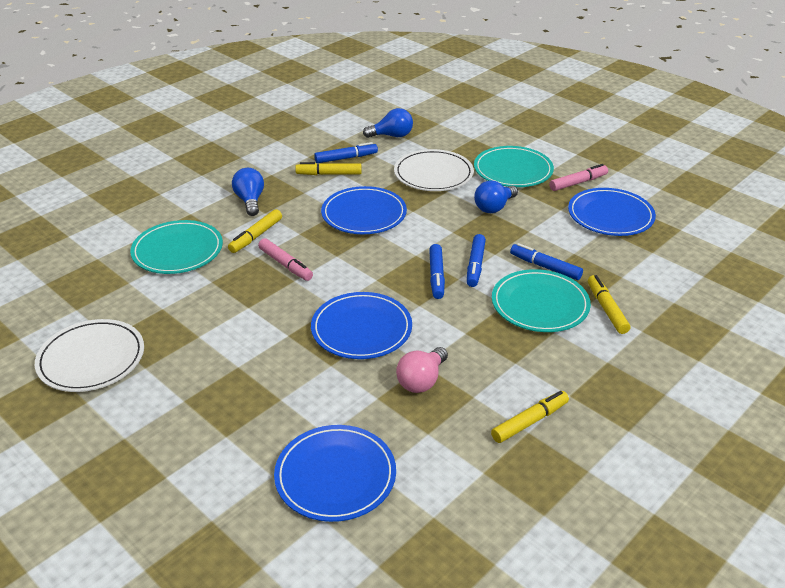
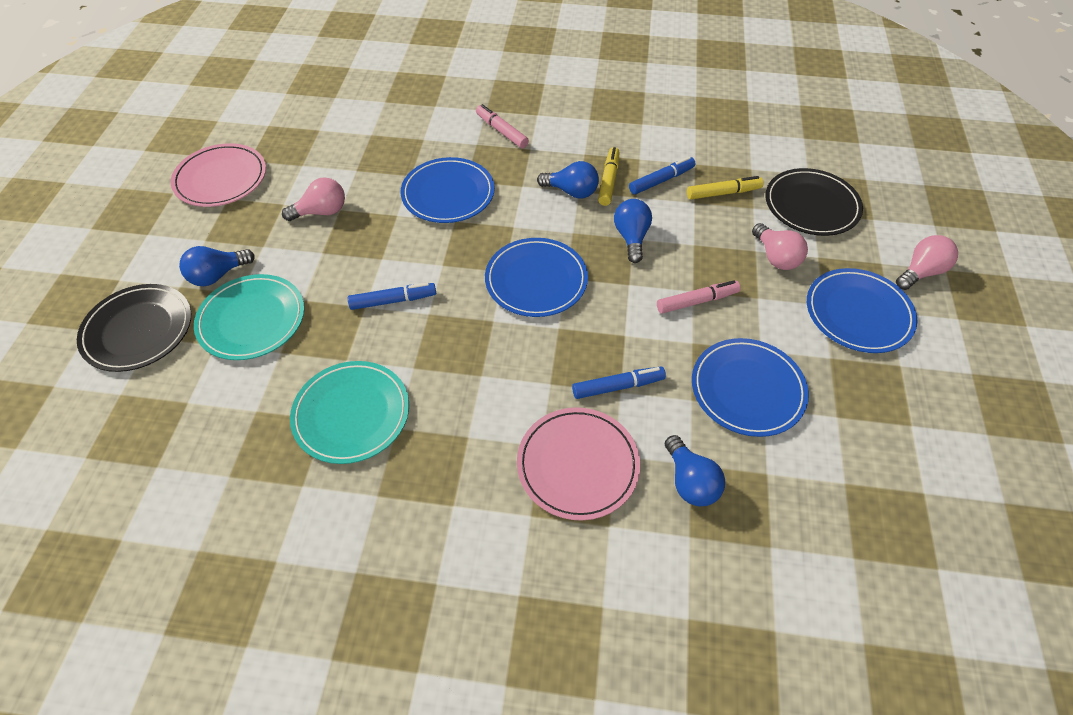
black plate: none = 0 -> [77,284,191,372] [765,168,863,236] = 2
blue light bulb: [232,168,264,216] [363,108,413,138] [474,180,518,213] = 3 -> [179,246,255,286] [537,161,599,198] [614,199,652,263] [665,435,725,506] = 4
blue marker: [314,142,378,163] [429,244,445,299] [467,234,486,287] [510,243,583,280] = 4 -> [348,282,436,310] [572,367,666,399] [629,157,696,195] = 3
pink light bulb: [396,347,448,393] = 1 -> [282,177,345,221] [752,223,808,270] [896,235,958,290] = 3
pink plate: none = 0 -> [171,143,266,207] [517,407,640,521] = 2
turquoise plate: [130,220,223,274] [474,146,554,187] [492,269,591,332] = 3 -> [194,274,304,360] [290,361,409,464] = 2
white plate: [35,319,144,392] [394,149,474,191] = 2 -> none = 0
yellow marker: [228,209,282,253] [295,162,362,175] [491,391,569,443] [588,275,630,334] = 4 -> [598,147,619,206] [687,176,764,200] = 2

